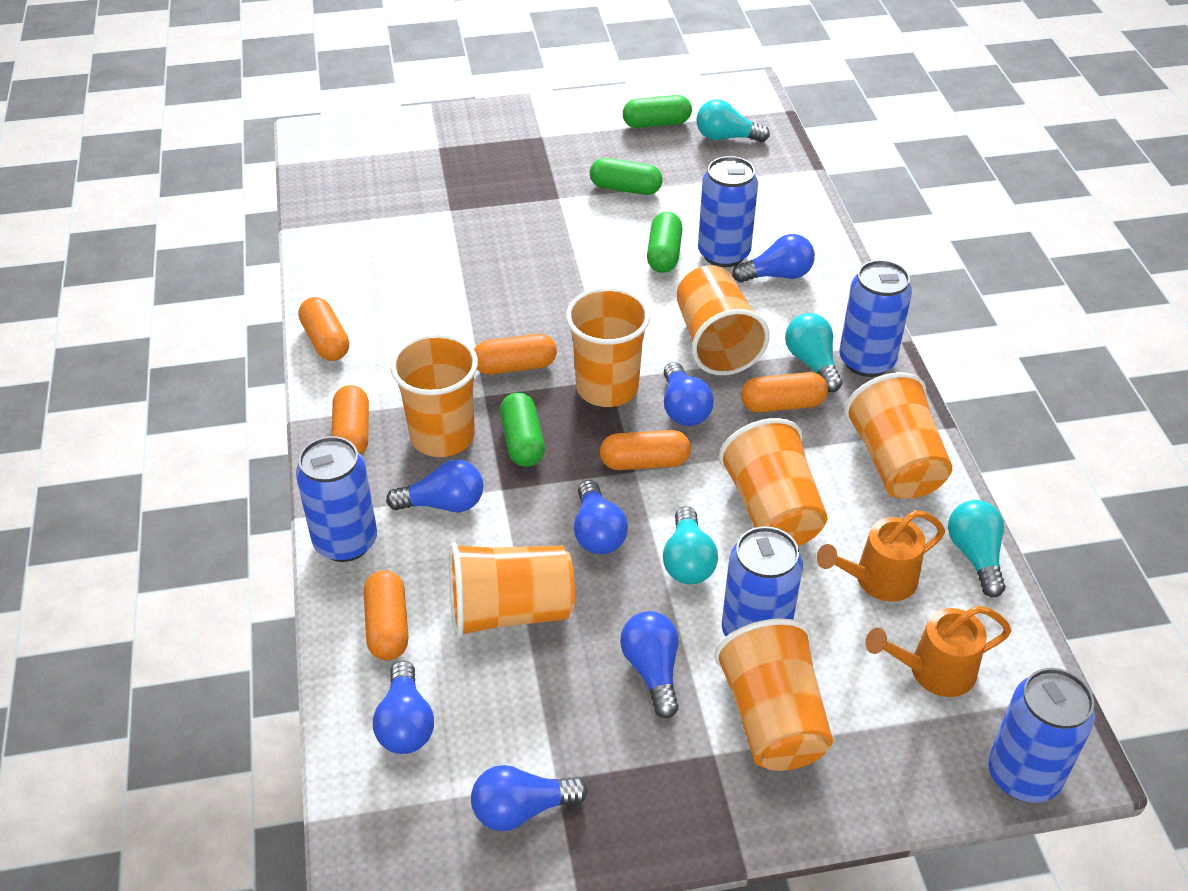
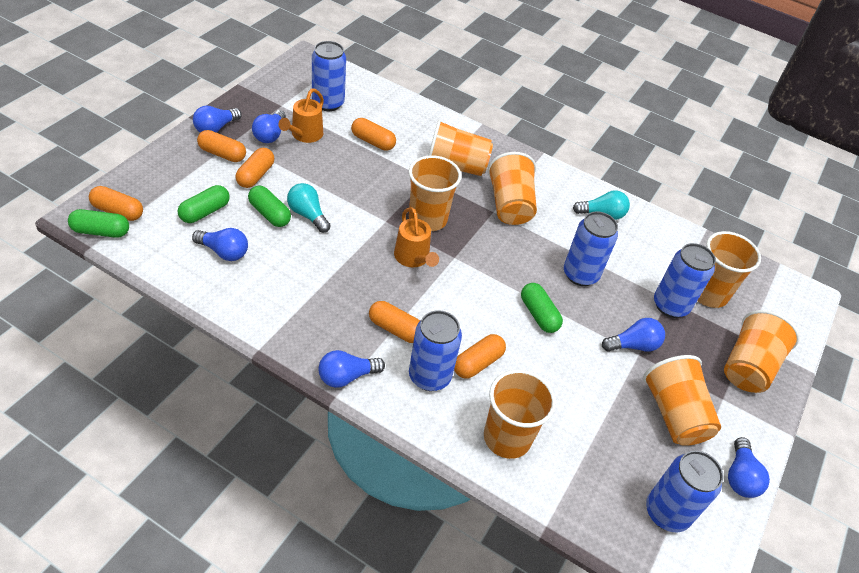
blue light bulb: [373,661,434,754] [386,460,483,512] [471,765,588,831] [574,480,628,555] [620,611,679,718] [664,362,714,426] [732,234,815,283] = 7 -> [192,228,248,261] [193,106,242,133] [252,110,286,143] [319,350,385,388] [602,318,665,352] [728,437,770,498] = 6
turquoise light bulb: [663,506,718,584] [696,99,770,142] [785,313,842,392] [948,500,1006,597] = 4 -> [287,183,331,233] [573,190,630,220] = 2

